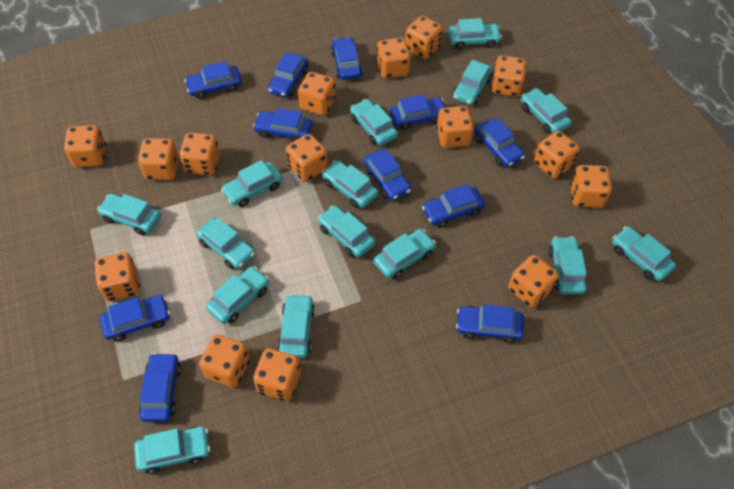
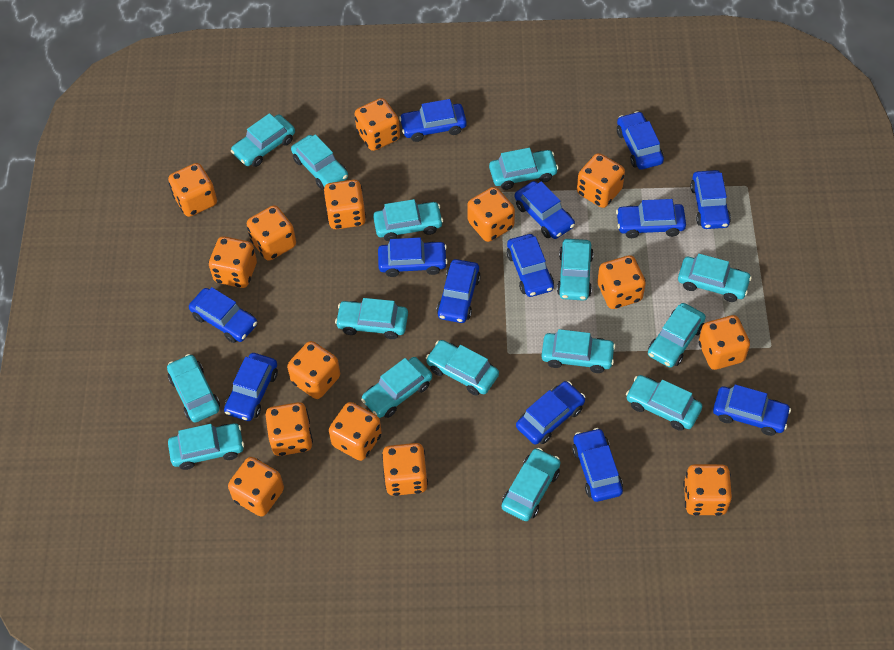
blue car: [100,295,170,342] [139,353,181,422] [185,61,242,99] [253,108,312,142] [268,52,308,98] [331,37,363,80] [363,149,411,201] [390,94,445,130] [422,184,485,228] [456,304,524,343] [474,119,525,167] = 11 -> [189,287,257,343] [224,353,278,421] [378,237,448,277] [399,99,467,142] [437,259,481,323] [507,234,554,297] [515,181,575,239] [516,381,585,445] [572,428,623,502] [616,199,686,238] [617,111,664,170] [690,170,731,229] [713,384,791,436] = 13

